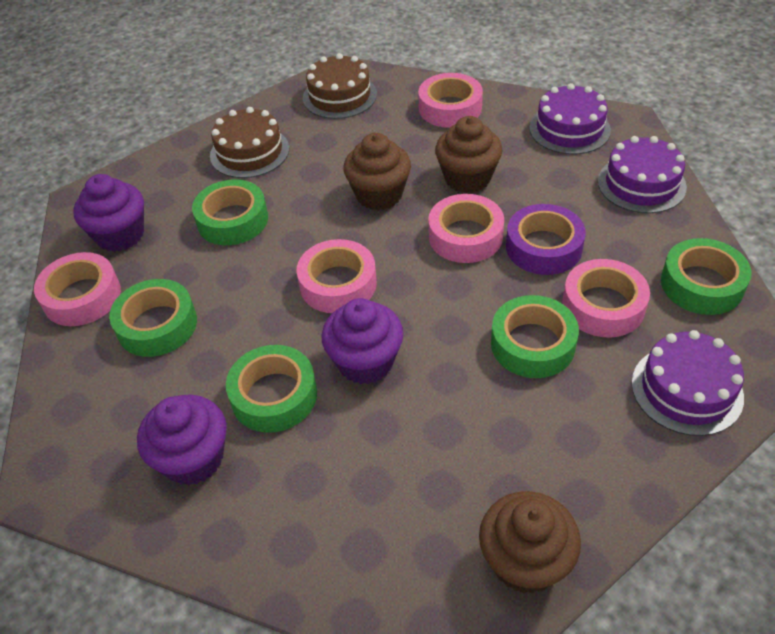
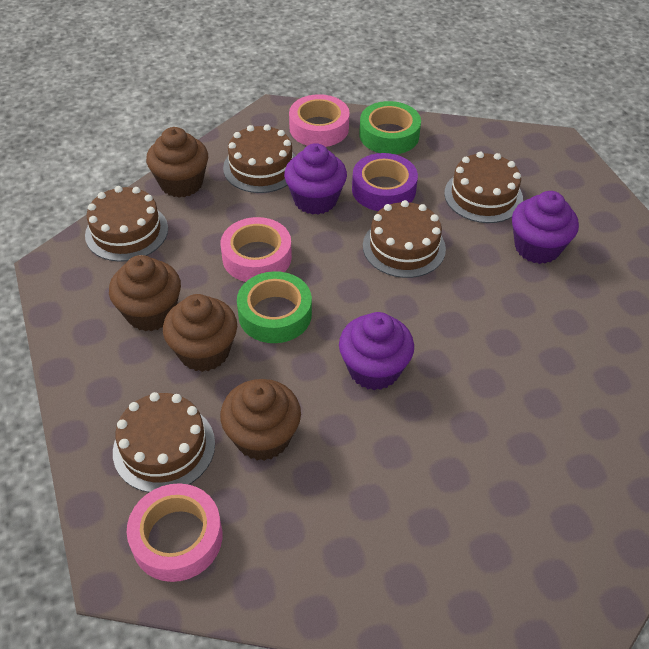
brown cake: [210,107,289,178] [303,53,377,119] = 2 -> [85,186,168,262] [113,392,215,492] [223,124,295,193] [363,200,446,278] [444,152,523,223] = 5
brown cupcake: [343,133,411,210] [435,116,502,193] [479,491,581,594] = 3 -> [109,255,181,331] [146,127,208,198] [163,294,237,372] [220,379,301,461] = 4
green tape: [109,279,197,357] [192,180,268,245] [226,345,317,433] [491,295,579,378] [661,238,752,315] = 5 -> [237,271,312,343] [359,101,421,154] = 2
pink tape: [34,252,121,326] [297,239,377,313] [418,73,483,128] [428,194,504,263] [562,259,650,338] = 5 -> [127,483,222,582] [221,217,292,282] [289,94,350,147] = 3
purple cake: [529,83,611,155] [598,136,687,213] [632,330,744,436] = 3 -> none = 0

